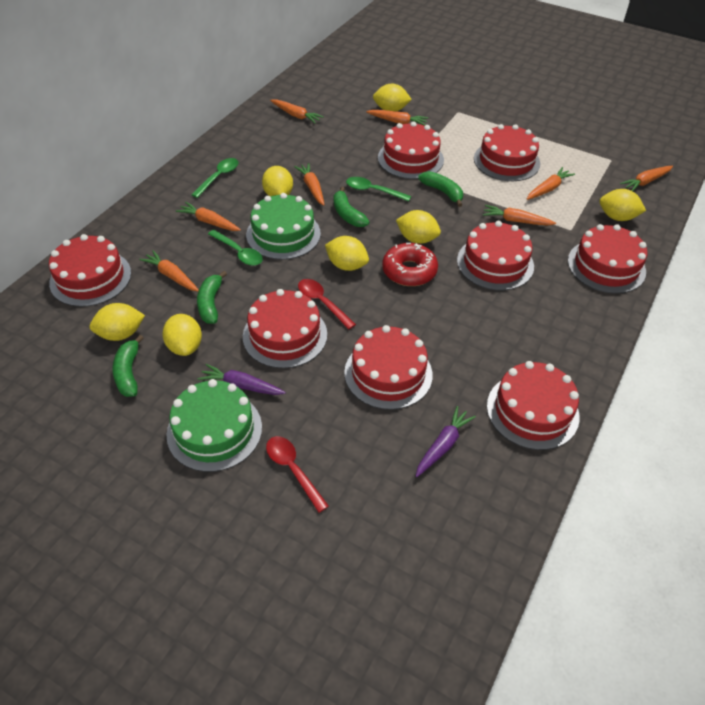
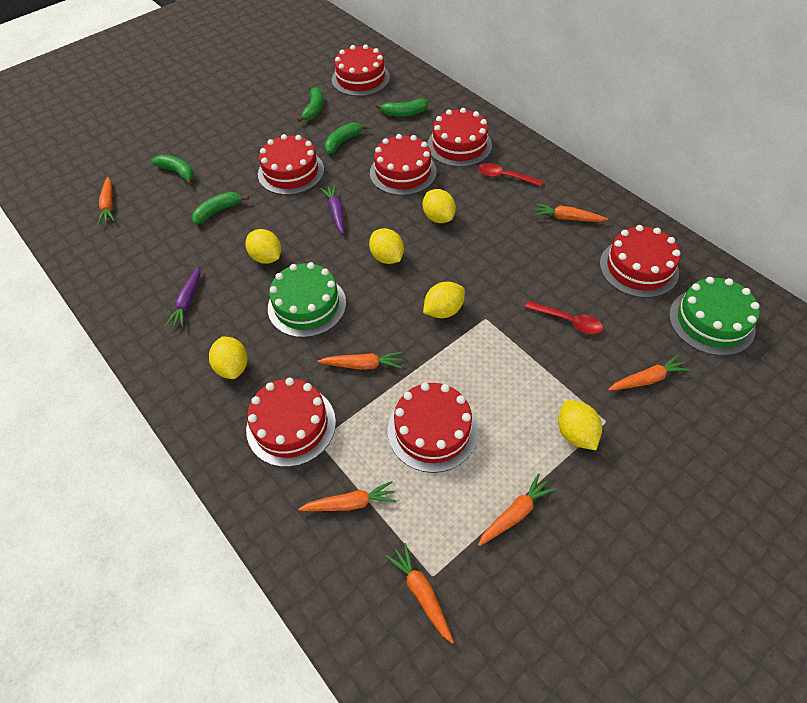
green banana: [112,335,144,397] [197,271,227,324] [334,187,369,227] [418,171,463,207] = 4 -> [152,155,194,185] [192,192,249,224] [297,87,323,122] [324,122,369,154] [375,99,429,116] = 5
green spoon: [191,158,238,198] [208,230,263,266] [346,177,411,201] = 3 -> none = 0
orange carrot: [139,250,199,291] [176,202,241,231] [270,99,324,124] [294,163,325,206] [366,110,428,126] [483,205,556,226] [527,167,575,200] [620,166,673,191] = 8 -> [98,177,115,225] [298,481,396,511] [317,352,402,370] [386,543,454,644] [478,473,555,546] [534,204,608,222] [608,355,690,391] = 7
red cake: [49,234,131,307] [243,289,327,368] [344,325,432,410] [378,121,444,179] [457,221,534,291] [474,124,540,181] [487,361,580,450] [568,224,648,294] = 8 -> [246,378,336,467] [258,134,324,195] [332,44,390,96] [370,134,437,195] [387,383,478,473] [427,108,492,167] [600,225,680,298] = 7
red donut: [382,243,438,286] = 1 -> none = 0
yellow lemon: [90,303,145,341] [162,314,202,356] [262,166,293,196] [325,236,369,271] [373,84,412,111] [396,210,441,244] [599,189,646,221] = 7 -> [209,336,248,379] [246,229,281,264] [369,228,404,264] [423,189,456,223] [423,282,465,318] [558,400,602,450] = 6

